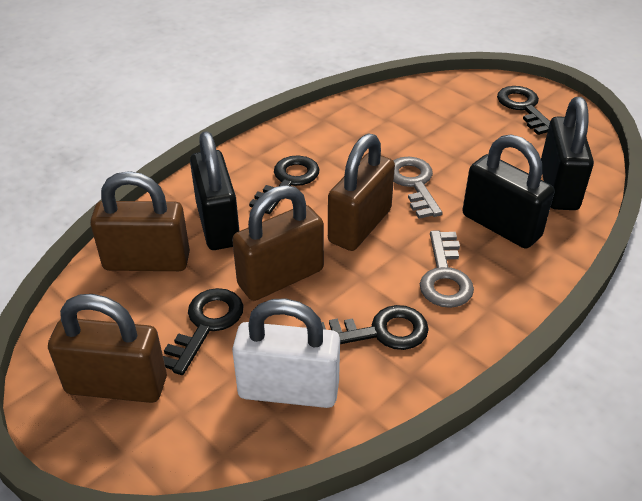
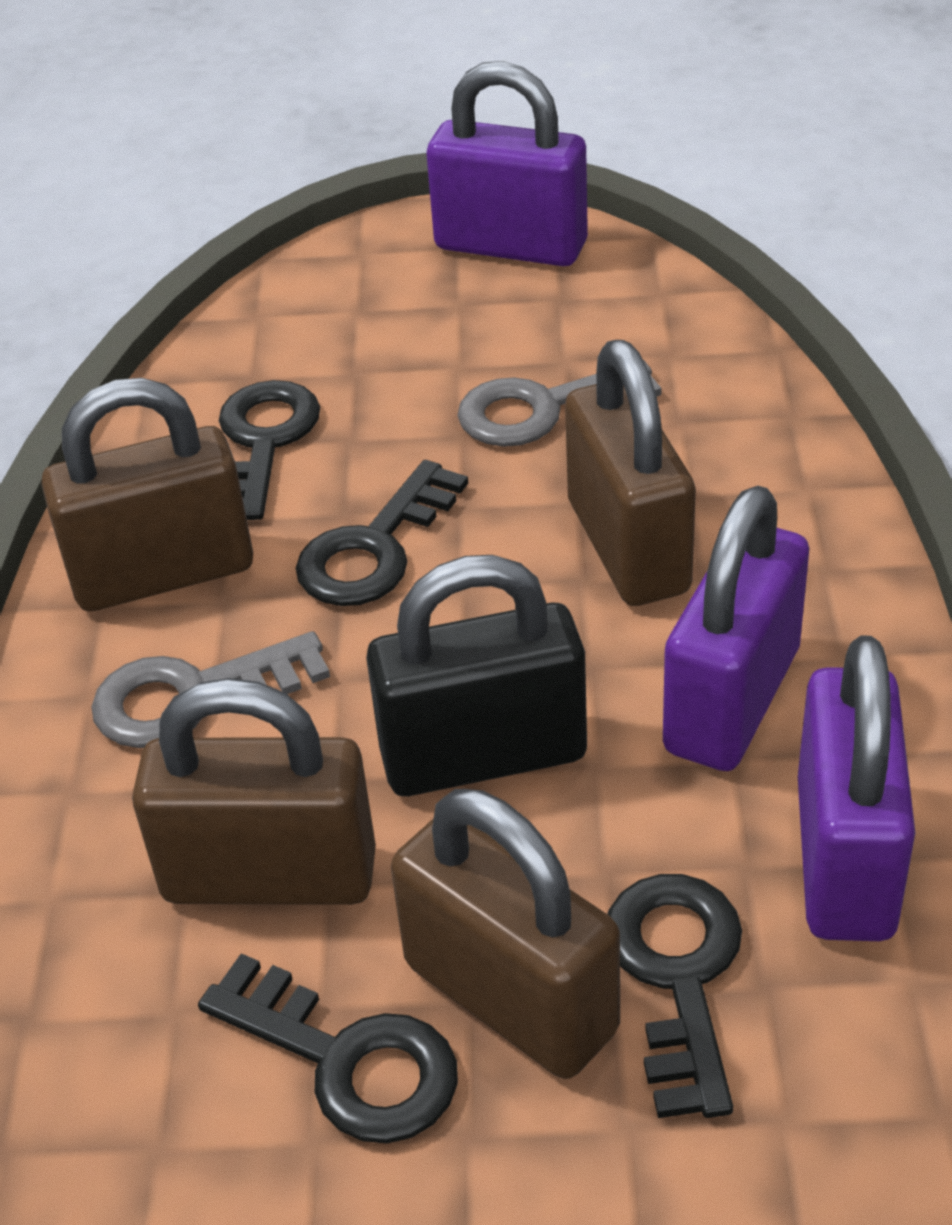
black padlock: [190,131,239,250] [462,134,555,249] [541,97,594,210] = 3 -> [366,555,587,796] = 1
purple padlock: none = 0 -> [427,61,588,266] [663,486,809,771] [798,636,915,941] = 3
white padlock: [232,298,340,408] = 1 -> none = 0

